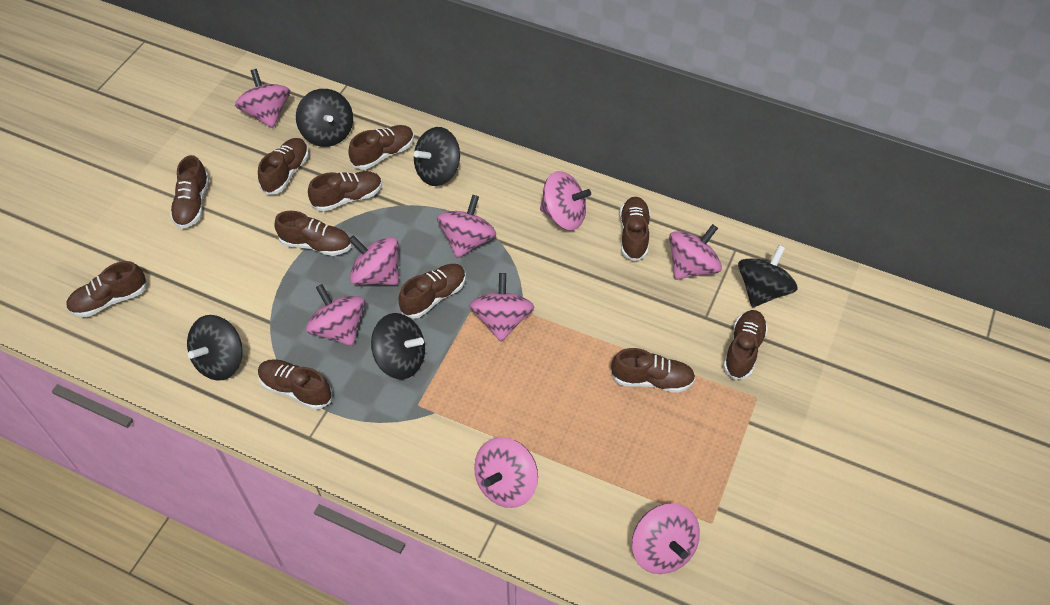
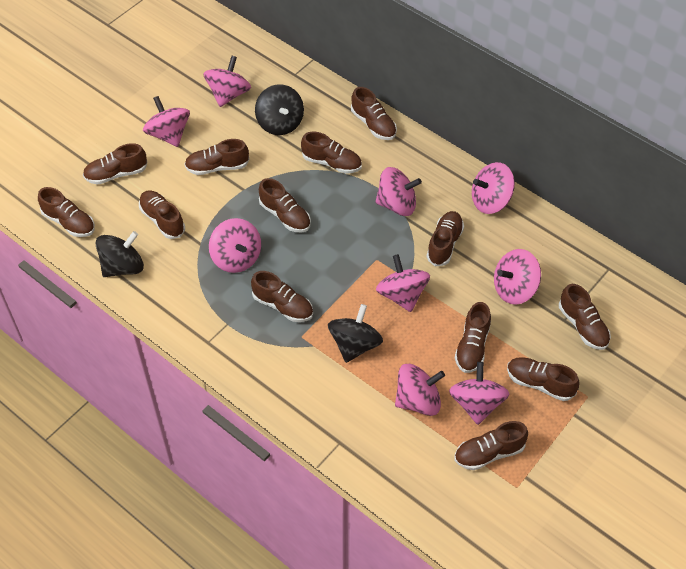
black spinning top: [187,315,243,381] [296,89,353,147] [371,313,425,379] [414,127,460,186] [738,245,798,308] = 5 -> [96,231,144,277] [255,84,304,135] [328,304,383,363] = 3
brown shoe: [66,261,147,317] [170,155,210,229] [258,138,309,195] [258,359,332,410] [274,211,352,256] [308,171,382,211] [348,125,414,170] [399,264,466,319] [611,348,696,393] [620,197,650,261] [723,310,768,380] = 11 -> [38,187,95,237] [83,143,147,185] [139,191,185,239] [184,139,249,175] [251,271,313,322] [259,178,311,232] [301,132,362,174] [351,87,397,140] [427,211,464,266] [454,421,528,470] [455,302,491,373] [507,357,579,401] [559,284,611,350] = 13

